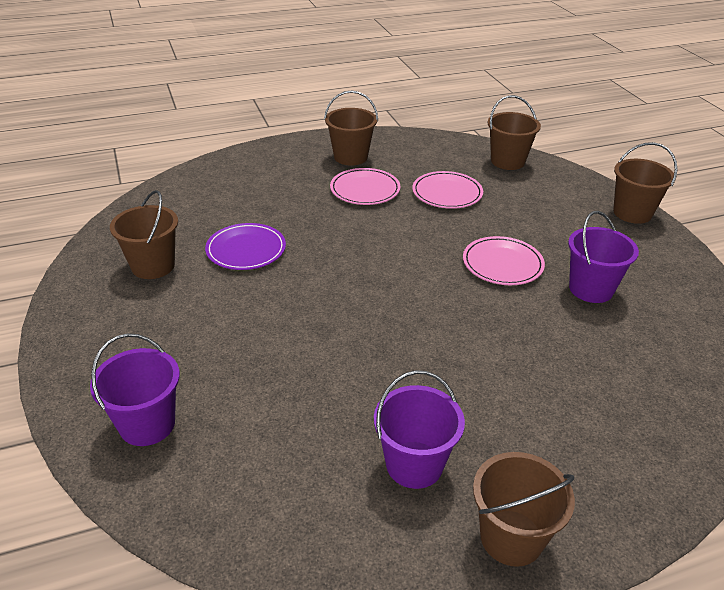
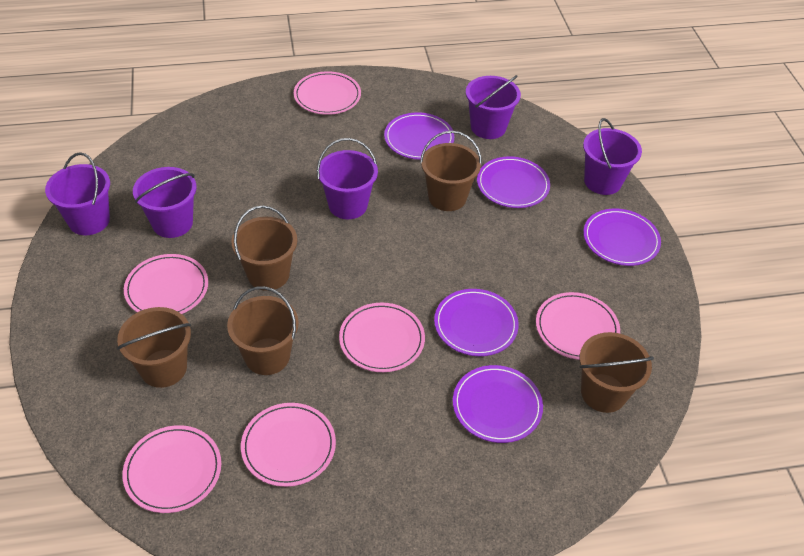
pink plate: [330,168,401,205] [412,171,483,209] [463,236,545,285] = 3 -> [123,425,221,513] [124,254,208,314] [241,403,336,487] [294,71,361,115] [339,303,425,372] [536,292,620,360] = 6
purple bucket: [90,333,180,446] [374,370,465,489] [568,211,639,303] = 3 -> [45,152,110,235] [133,167,196,238] [317,138,378,219] [466,75,521,139] [583,118,642,195] = 5
purple plate: [205,223,286,270] = 1 -> [384,112,455,160] [434,289,519,356] [453,365,543,443] [477,156,550,208] [583,209,661,266] = 5

